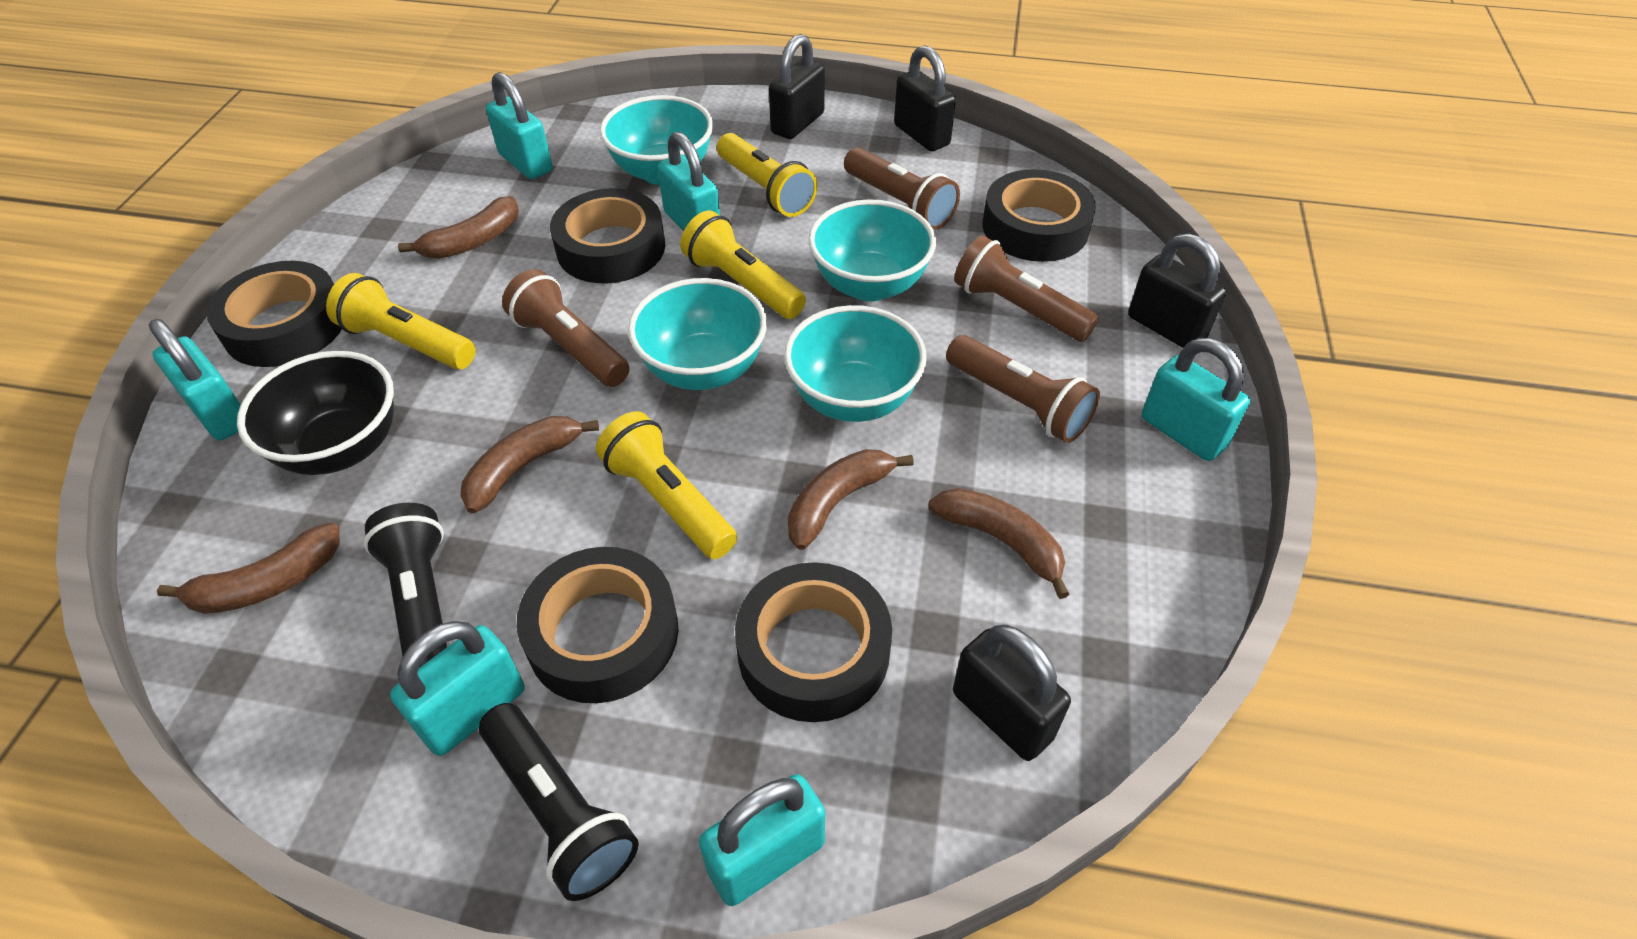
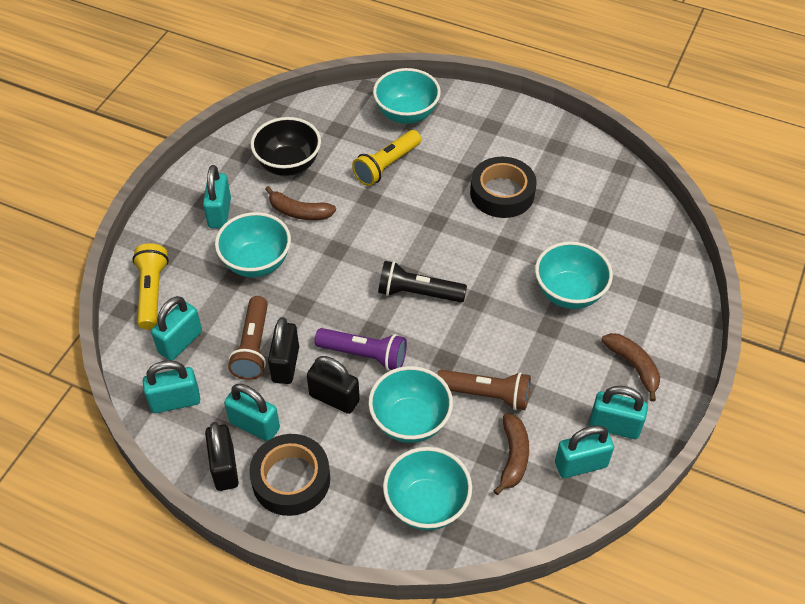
black flashlight: [364,503,447,668] [479,703,639,901] = 2 -> [378,261,467,302] = 1
black padlock: [769,34,825,139] [894,45,956,151] [953,625,1071,761] [1128,233,1226,348] = 4 -> [205,422,239,491] [268,317,299,384] [307,356,360,414] = 3
black tape: [206,261,342,367] [517,547,679,703] [550,188,665,284] [735,562,892,722] [982,169,1096,262] = 5 -> [249,434,330,516] [470,157,537,218] = 2
brown banana: [157,523,340,614] [398,196,519,259] [460,416,599,513] [788,449,914,550] [929,488,1069,599] = 5 -> [265,186,336,220] [494,413,529,495] [601,333,660,402] = 3
brown flashlight: [502,269,630,387] [844,147,960,230] [946,335,1100,443] [954,235,1099,342] = 4 -> [228,296,268,380] [437,370,531,410] = 2
purple flashlight: none = 0 -> [314,328,407,371] = 1
turquoise bowl: [600,95,713,185] [628,278,767,390] [784,305,927,422] [808,199,936,301] = 4 -> [215,212,291,278] [368,366,453,443] [373,68,441,124] [383,447,472,530] [535,241,613,309] = 5
yellow flashlight: [326,273,476,369] [596,411,737,559] [680,210,806,319] [717,133,817,217] = 4 -> [132,243,169,330] [352,130,421,186] = 2

